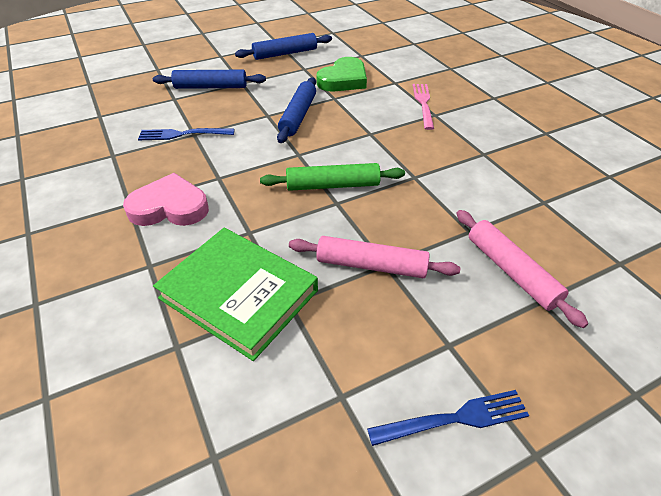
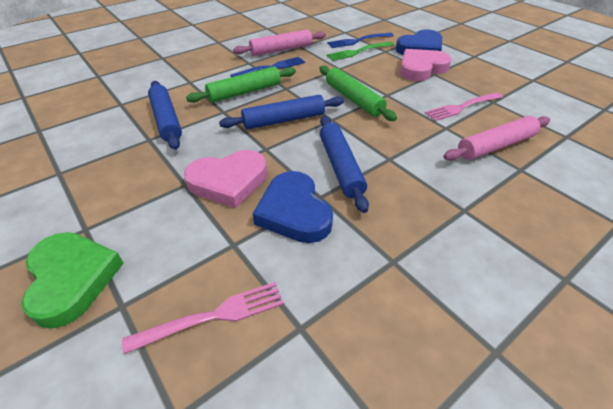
blue heart: none = 0 -> [253,171,333,243] [395,30,442,55] = 2
green book: [153,228,318,361] = 1 -> none = 0
green fork: none = 0 -> [327,42,394,61] = 1
green rolling pin: [260,163,405,191] = 1 -> [186,67,296,103] [319,66,397,121] = 2
pink fork: [413,84,434,130] = 1 -> [122,282,284,354] [425,92,503,121] = 2
pink heart: [123,173,209,226] = 1 -> [184,150,267,208] [400,49,452,81] = 2

